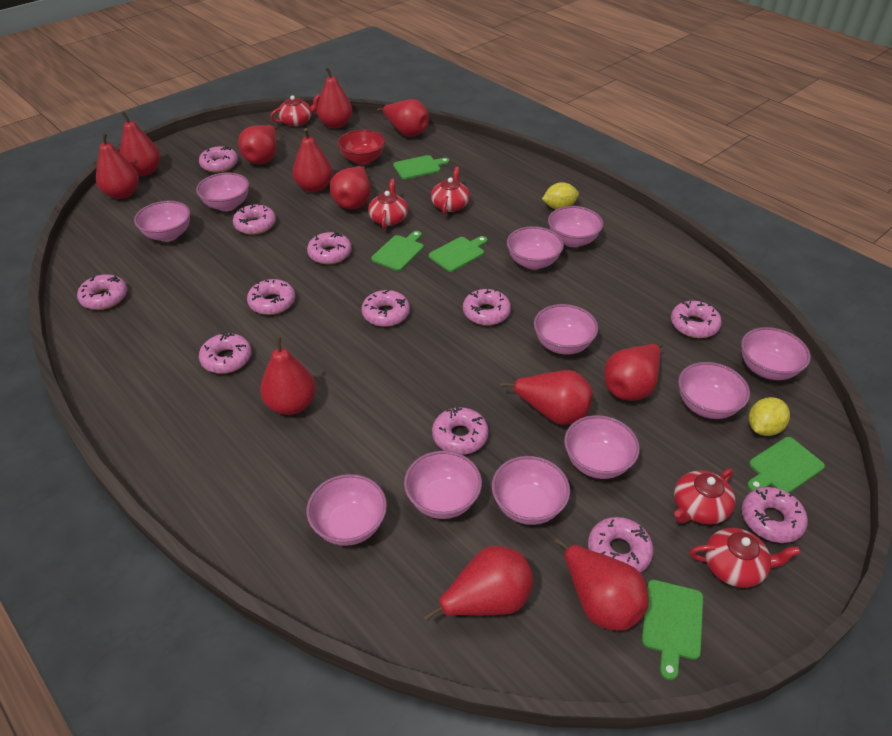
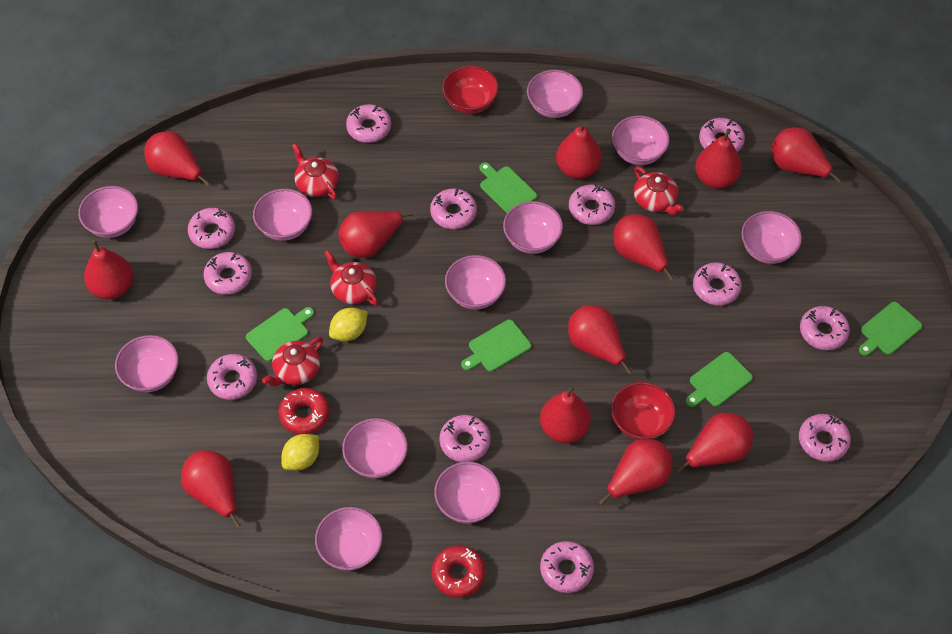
red bowl: [337,129,385,165] = 1 -> [442,66,499,114] [611,382,676,440] = 2
red donut: none = 0 -> [278,388,330,434] [432,546,485,598] = 2
red teapot: [270,94,320,127] [368,179,408,229] [431,166,470,214] [674,469,735,525] [689,528,800,588] = 5 -> [262,337,323,386] [292,143,339,199] [324,250,378,305] [634,166,683,215] = 4

